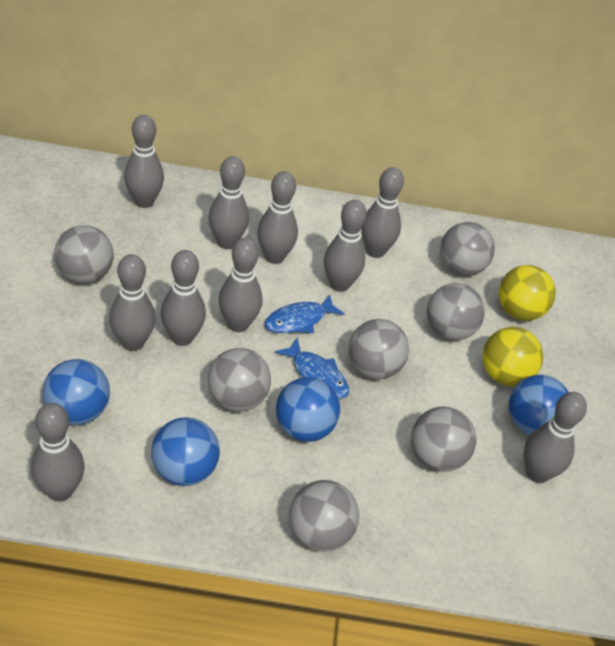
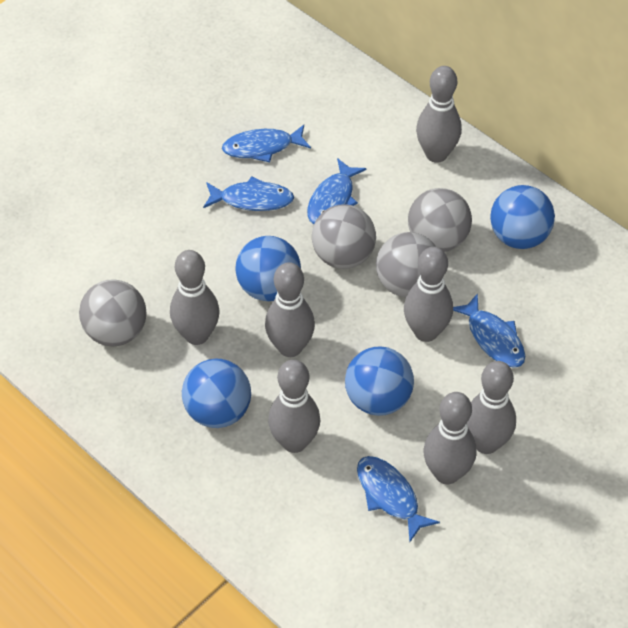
blue fish: [264,294,345,333] [275,337,349,399] = 2 -> [203,176,294,211] [222,125,311,162] [307,158,367,224] [357,456,440,542] [453,293,525,368] = 5
grey ball: [54,225,114,283] [208,348,271,411] [289,480,359,552] [349,319,409,379] [411,406,476,472] [427,283,485,340] [440,222,495,276] = 7 -> [79,279,147,346] [312,204,376,269] [376,232,436,297] [408,188,472,252] = 4
grey bowling pin: [31,403,85,501] [109,254,156,351] [124,115,164,208] [161,250,206,346] [208,156,249,249] [219,237,262,332] [257,171,298,264] [324,200,367,292] [361,167,404,258] [524,392,587,483] = 10 -> [170,250,220,345] [265,262,315,357] [268,360,320,453] [404,247,453,342] [416,66,462,163] [423,392,476,484] [467,361,516,454] = 7
yellow ball: [483,327,543,386] [499,265,556,321] = 2 -> none = 0

